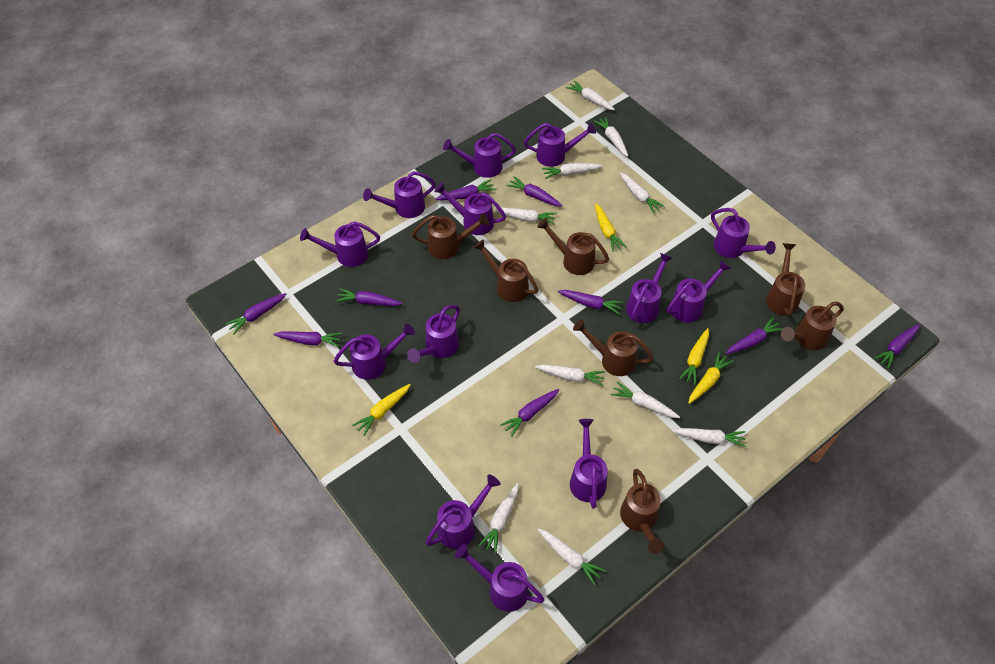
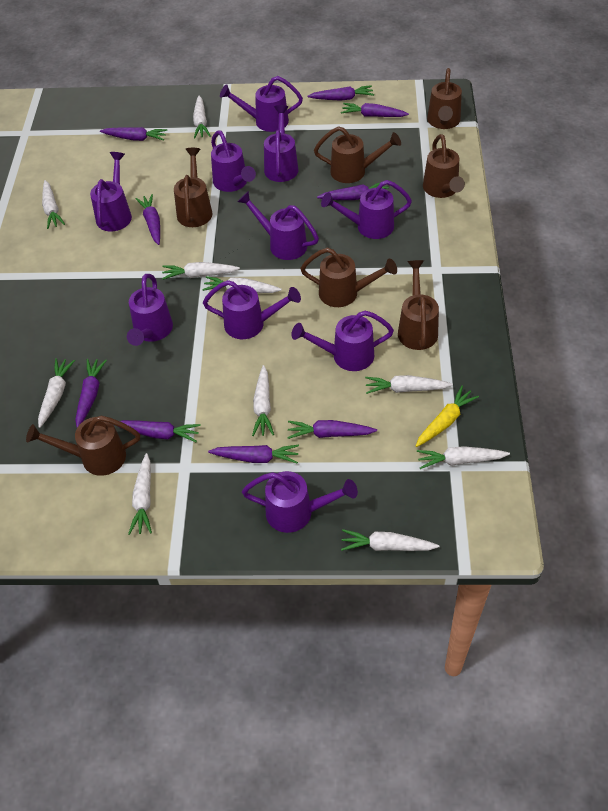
purple watering can: [300,221,380,267] [334,323,415,380] [363,171,436,218] [407,305,460,363] [426,474,500,549] [434,182,506,235] [443,133,516,178] [455,544,545,612] [524,123,596,167] [570,419,608,509] [626,253,672,323] [666,260,731,323] [711,208,776,258] = 13 -> [90,152,132,231] [127,274,173,346] [203,280,301,339] [211,130,256,192] [220,76,303,132] [237,191,319,260] [242,471,358,533] [264,105,299,182] [291,311,394,371] [321,180,412,239] = 10
yellow carrot: [352,384,410,436] [595,203,627,252] [679,328,709,385] [688,352,733,404] = 4 -> [416,386,479,447] = 1

